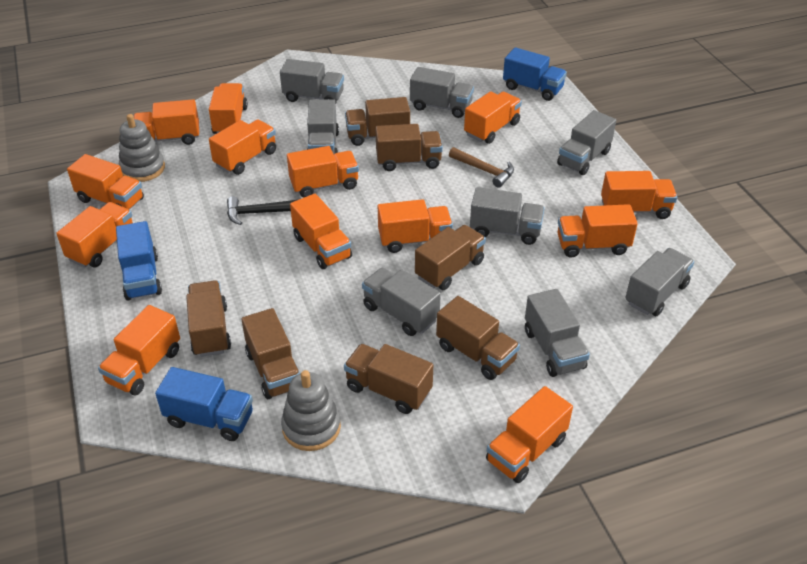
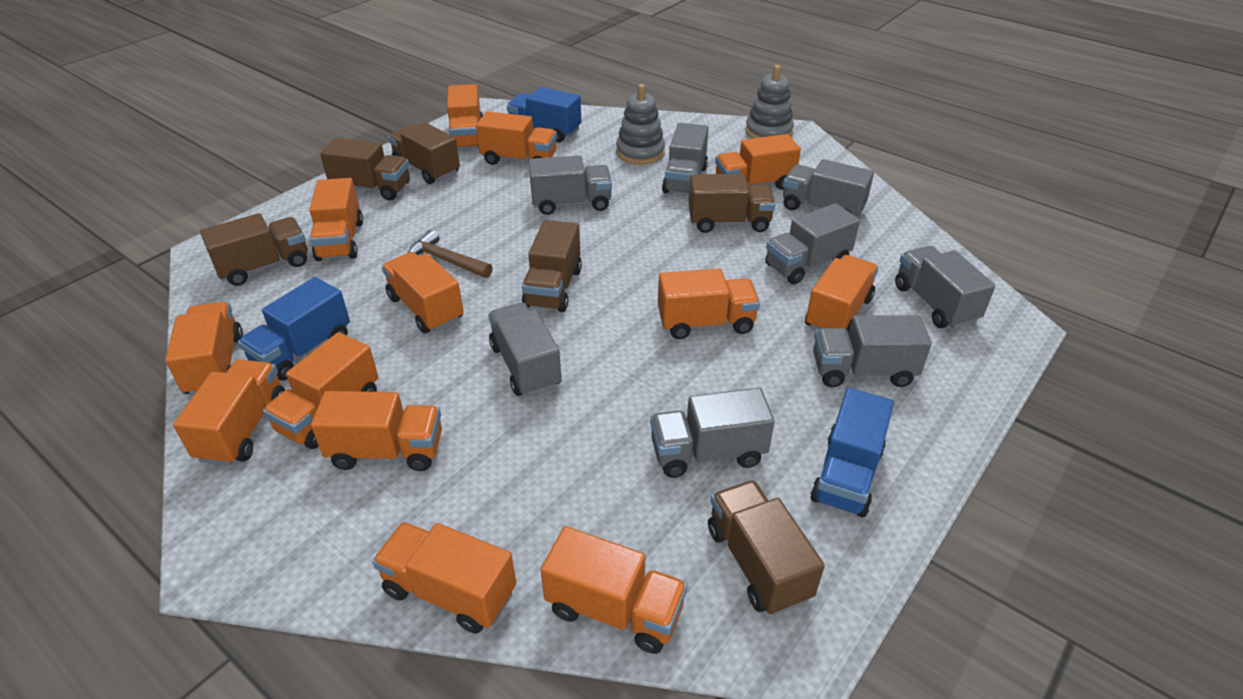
black hammer: [227,196,297,225] = 1 -> none = 0
brown truck: [186,280,231,357] [241,308,300,399] [344,344,433,414] [345,97,410,146] [376,124,443,171] [415,225,486,290] [436,296,520,380] = 7 -> [200,213,307,286] [320,138,410,201] [388,122,460,184] [522,220,582,312] [689,174,775,233] [708,480,825,615] = 6

